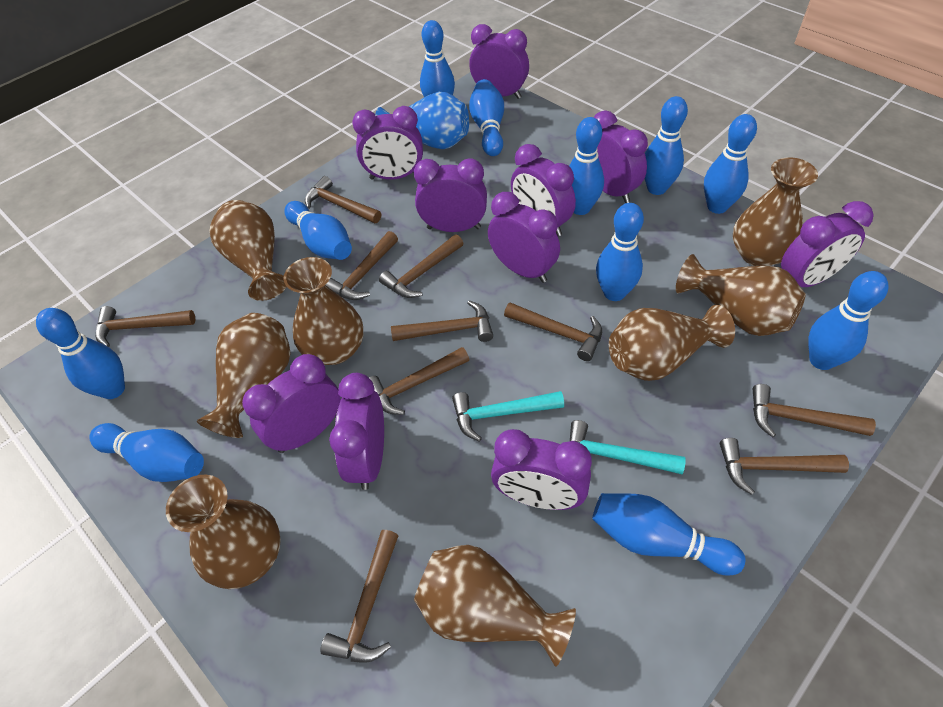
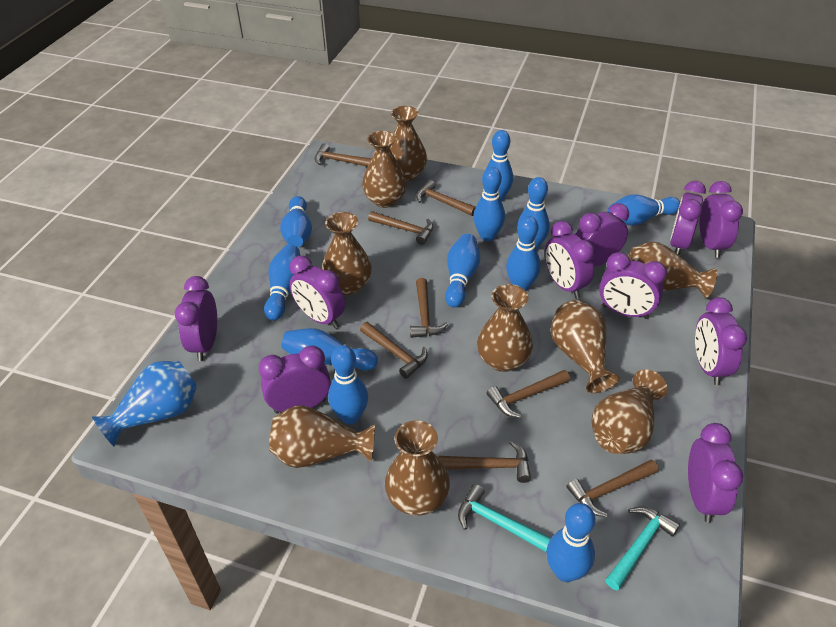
brown hammer: [96,306,195,347] [305,176,381,223] [320,530,398,663] [326,231,398,300] [369,347,469,415] [379,234,463,298] [391,300,493,342] [504,303,602,361] [720,438,849,495] [752,384,876,437] = 10 -> [315,143,371,167] [360,322,428,379] [368,211,434,245] [410,278,448,338] [416,180,476,216] [438,441,531,483] [487,370,570,418] [567,459,658,517] = 8
brown vase: [166,475,281,589] [197,313,291,438] [209,200,287,301] [284,257,363,365] [414,545,576,667] [609,305,735,381] [676,254,806,336] [733,157,818,266] = 8 -> [269,405,375,468] [322,212,372,295] [362,131,407,208] [385,420,450,516] [390,106,427,181] [477,284,533,372] [551,300,620,393] [592,370,668,454] [628,242,717,298] = 9

